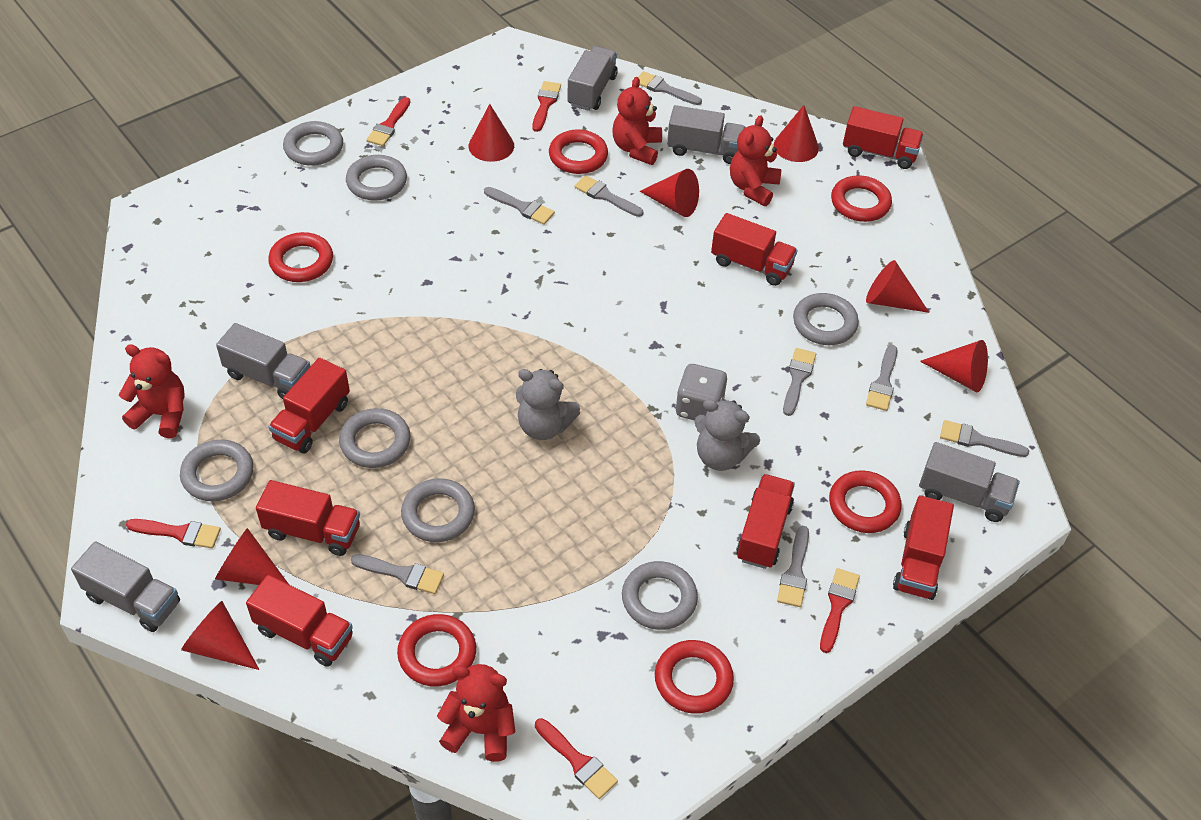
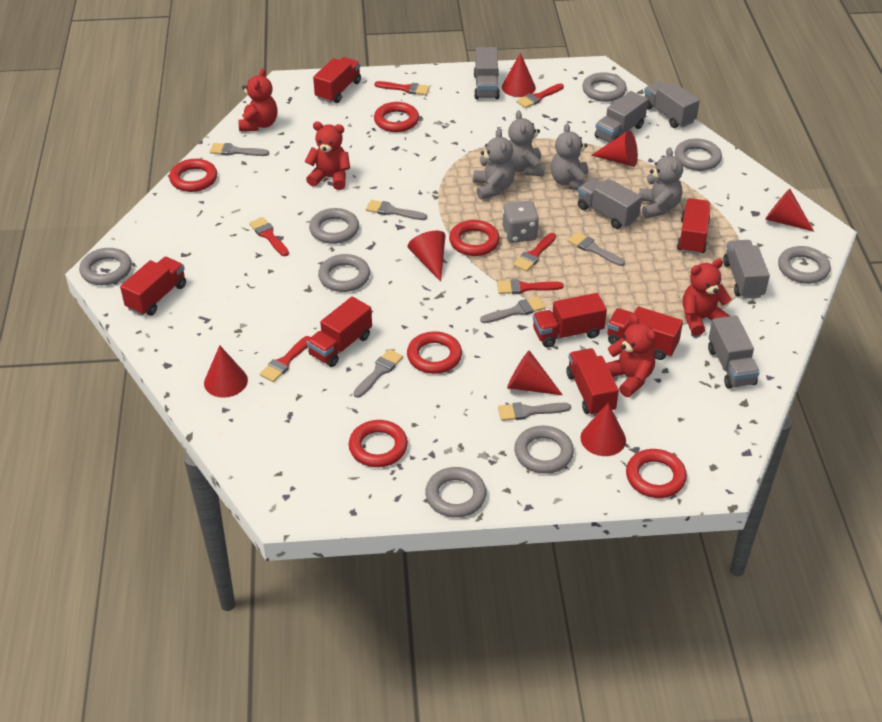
grey brush: [351,554,444,594] [484,187,555,225] [574,175,643,217] [638,71,702,105] [777,526,809,607] [783,348,816,416] [866,345,897,411] [940,420,1029,457] = 8 -> [210,143,269,156] [353,349,403,398] [366,200,427,220] [480,297,546,323] [498,402,571,421] [568,232,625,266] = 6
grey ring: [180,440,254,501] [283,121,343,166] [339,408,411,468] [346,155,407,201] [401,478,475,542] [622,561,698,630] [793,293,859,345] = 7 -> [79,248,132,285] [309,208,359,244] [318,254,370,292] [425,467,486,518] [514,426,574,474] [582,72,627,102] [675,139,722,171] [778,246,831,284] = 8
grey teddy bear: [516,369,580,440] [694,399,760,471] = 2 -> [473,129,515,200] [508,111,545,176] [551,123,590,190] [639,147,683,218] = 4
grey truck: [71,541,180,632] [216,323,310,399] [567,46,618,111] [667,105,746,164] [919,442,1020,522] = 5 -> [474,47,500,99] [578,178,642,229] [595,91,648,143] [644,81,700,128] [708,316,760,389] [723,240,770,299] = 6
red brush: [126,519,221,548] [366,97,410,146] [532,81,561,132] [535,718,618,799] [820,568,860,653] = 5 -> [249,217,289,256] [260,336,311,382] [374,81,430,95] [497,279,564,294] [513,233,556,272] [516,83,564,108] = 6

